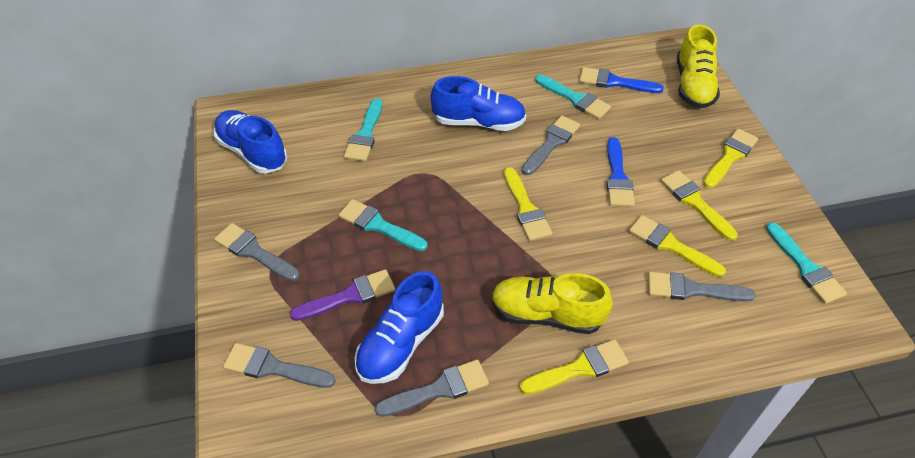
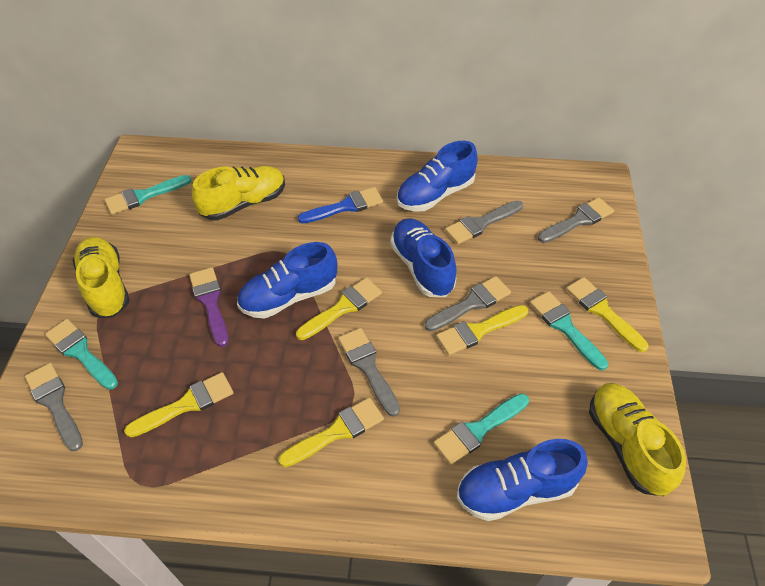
blue brush: [579,67,664,93] [606,137,635,207] = 2 -> [298,187,383,223] = 1
blue shoe: [214,110,287,173] [355,271,444,384] [430,76,526,131] = 3 -> [237,242,337,319] [390,218,457,297] [397,141,478,211] [457,439,588,521] = 4
yellow shoe: [491,273,613,334] [677,24,720,109] = 2 -> [73,237,130,318] [192,166,285,221] [589,383,686,496] = 3

